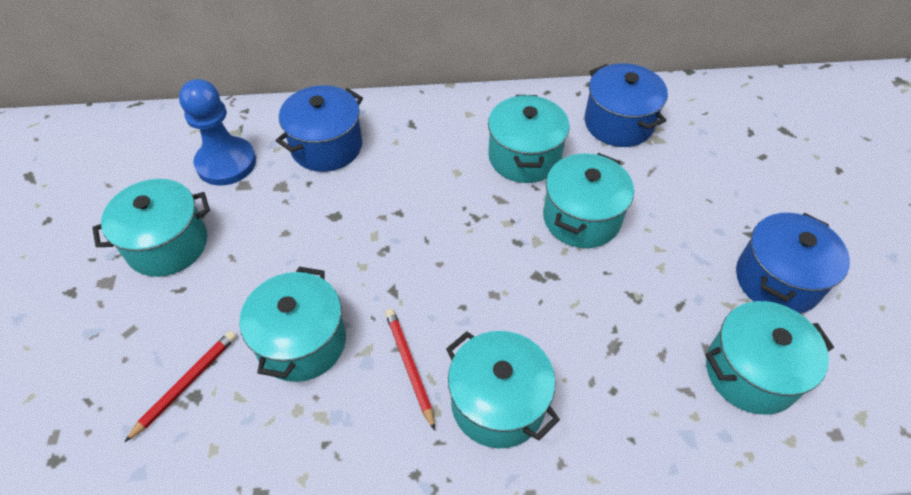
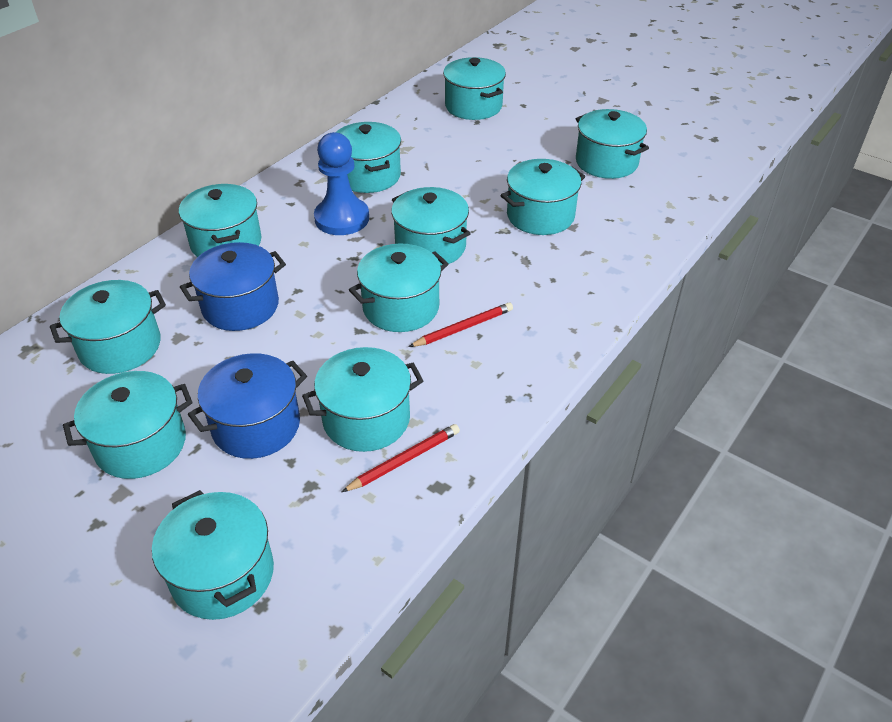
blue pot: [276,85,363,172] [584,63,668,147] [736,213,850,313] = 3 -> [180,242,286,331] [188,353,307,459] = 2
turquoise pot: [92,179,210,277] [239,267,346,382] [446,331,560,448] [488,95,570,183] [543,153,634,248] [705,301,834,414] = 6 -> [50,280,166,374] [63,371,192,479] [152,490,274,620] [179,184,262,257] [302,347,423,452] [336,122,401,193] [349,244,448,332] [391,187,471,265] [443,57,506,120] [500,159,585,235] [576,109,649,179] = 11

